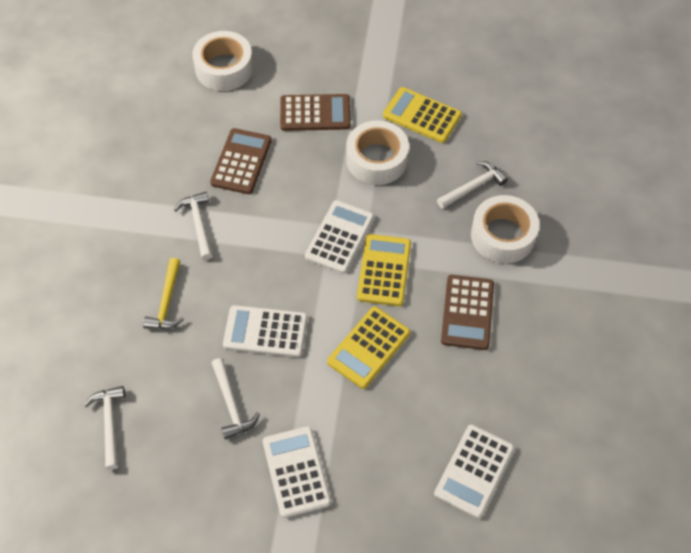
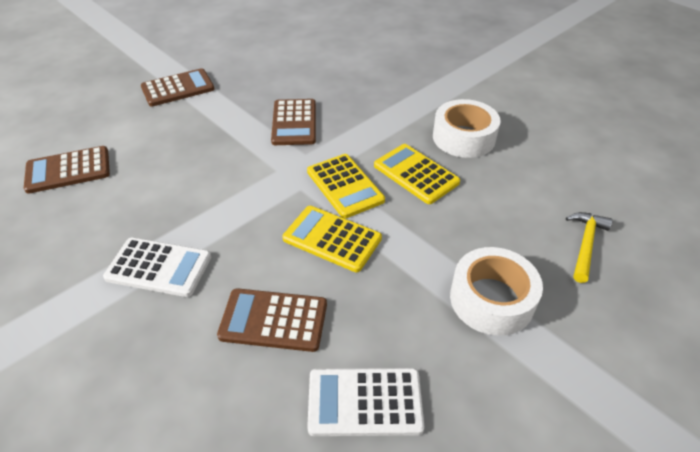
brown calculator: [210,128,272,194] [280,94,351,131] [441,275,494,350] = 3 -> [24,146,110,194] [141,68,215,107] [217,288,327,352] [271,99,316,145] = 4
white calculator: [223,305,308,357] [263,426,331,518] [305,200,374,274] [434,424,514,518] = 4 -> [103,237,211,297] [307,368,424,436] = 2
white hammer: [84,386,125,470] [174,192,213,260] [212,358,260,439] [437,161,508,209] = 4 -> none = 0
white tape: [192,31,253,91] [346,120,409,185] [471,195,539,264] = 3 -> [433,99,501,158] [450,247,543,336] = 2

